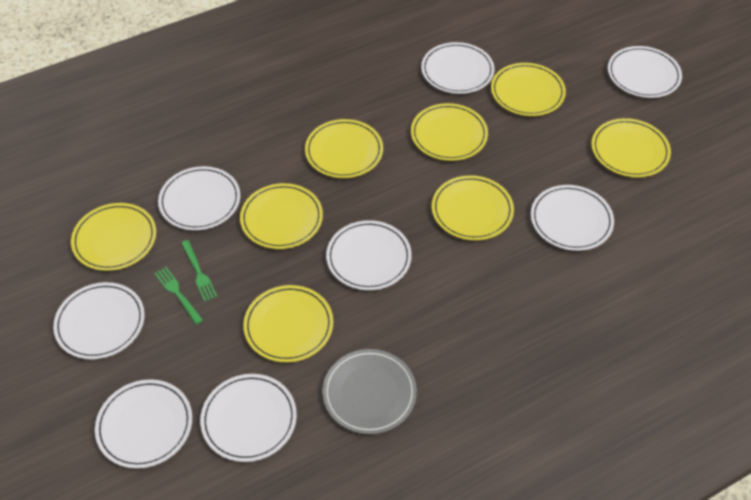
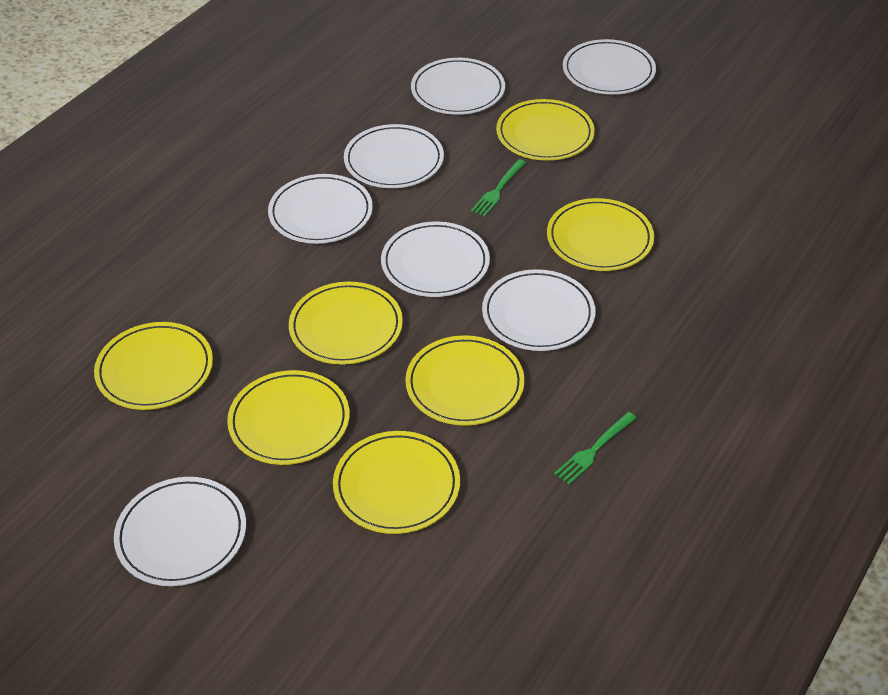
grey plate: [322,349,417,434] = 1 -> none = 0
white plate: [53,282,145,360] [95,379,192,469] [158,166,240,231] [200,374,297,462] [326,220,412,291] [421,42,494,94] [531,185,614,251] [608,46,682,98] = 8 -> [114,477,246,586] [268,174,373,244] [344,124,444,188] [381,221,490,297] [411,58,505,115] [482,269,595,351] [563,39,656,95] = 7
yellow plate: [71,203,156,271] [240,183,323,249] [243,285,333,363] [305,119,383,178] [411,103,488,161] [432,175,514,241] [491,63,566,116] [591,118,671,178] = 8 -> [94,322,213,410] [227,370,350,465] [289,282,403,365] [333,431,460,534] [405,335,524,426] [496,99,595,161] [547,198,654,271] = 7

